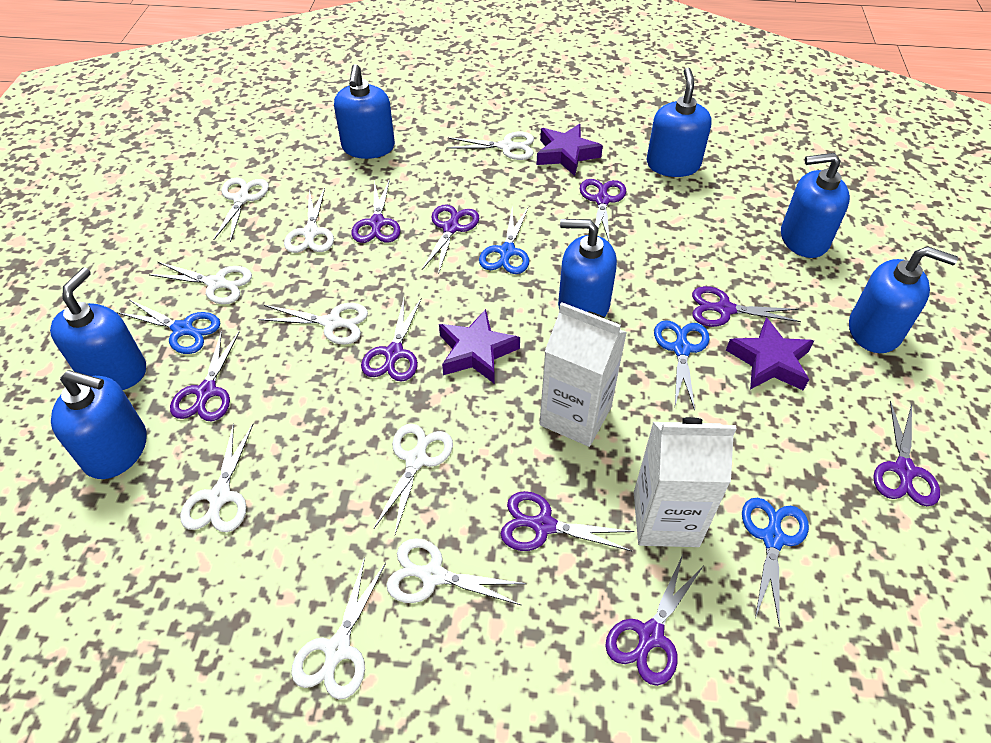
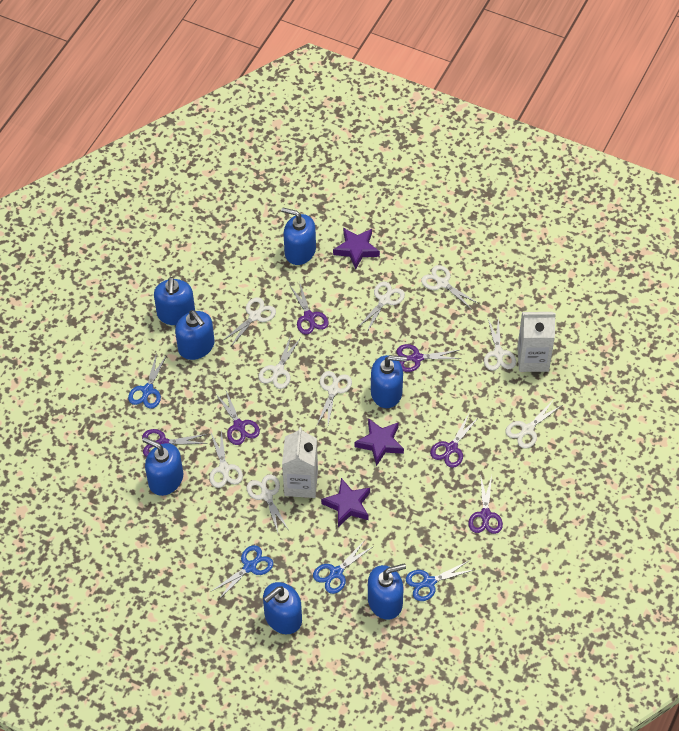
purple scissors: [170,331,239,421] [351,179,401,243] [361,299,421,381] [422,204,480,275] [501,491,634,551] [580,179,626,243] [605,555,705,686] [692,286,801,327] [873,400,940,506] = 9 -> [142,429,208,457] [215,391,260,445] [290,281,328,334] [396,344,461,372] [430,414,479,468] [468,474,503,534] = 6

